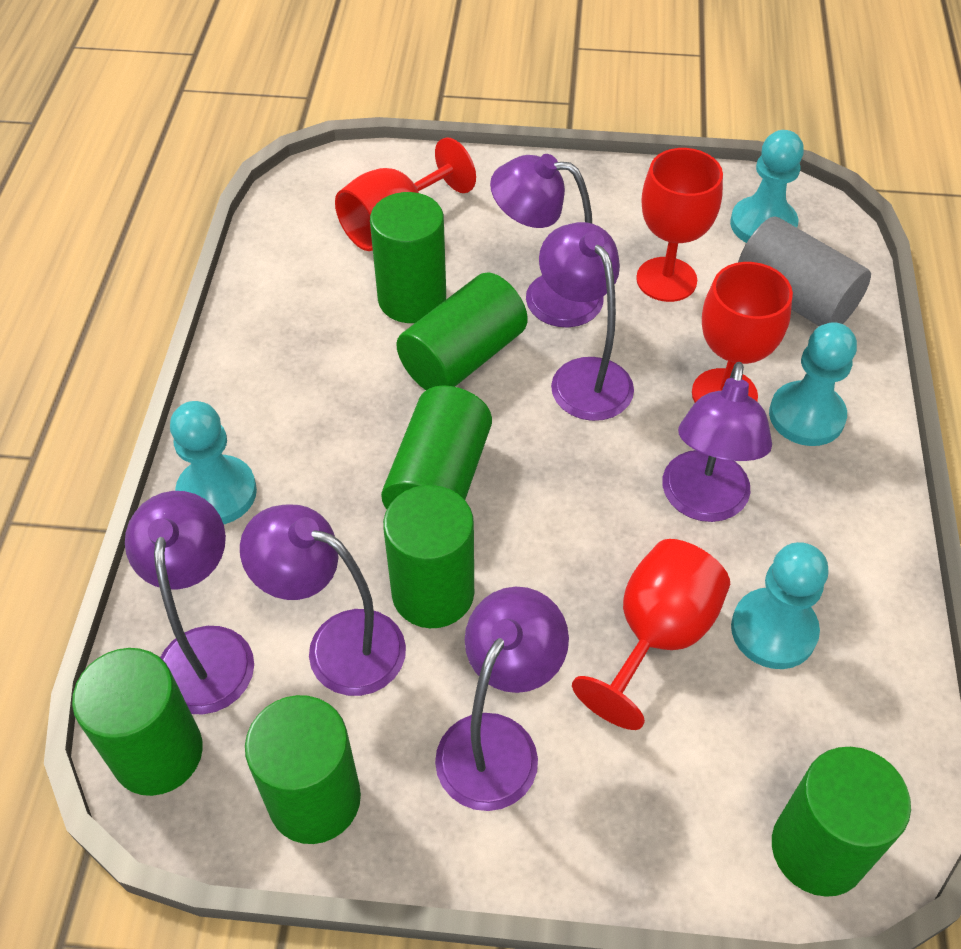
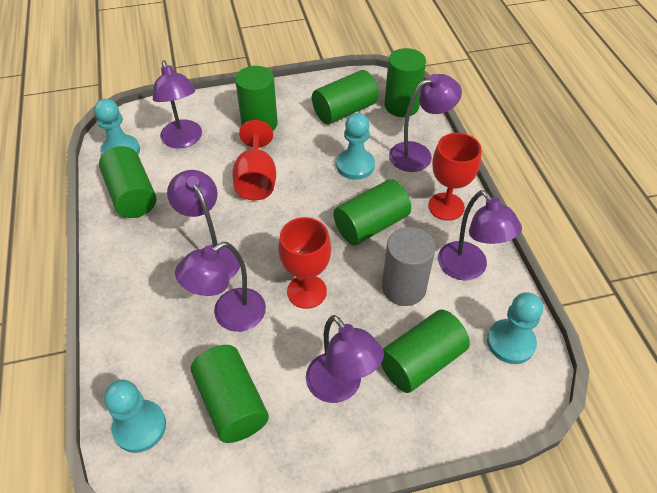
red goblet: [335,137,476,251] [572,539,730,730] [636,148,723,302] [692,262,793,403] = 4 -> [232,120,276,200] [278,217,331,309] [428,133,482,221] = 3

